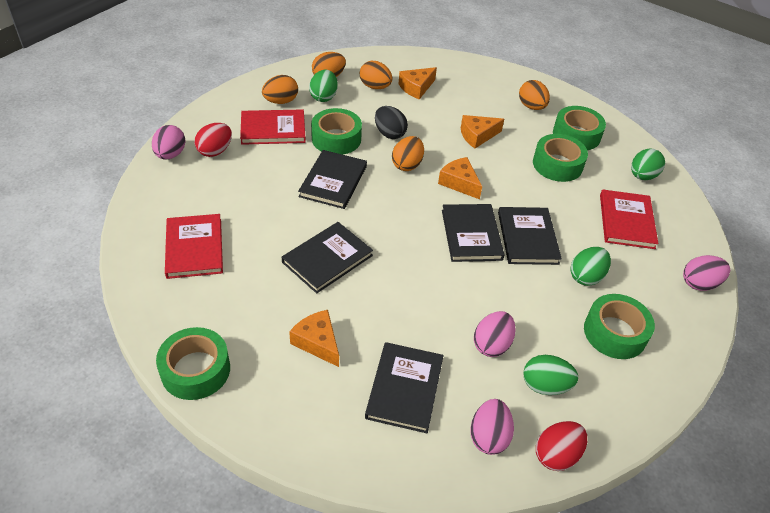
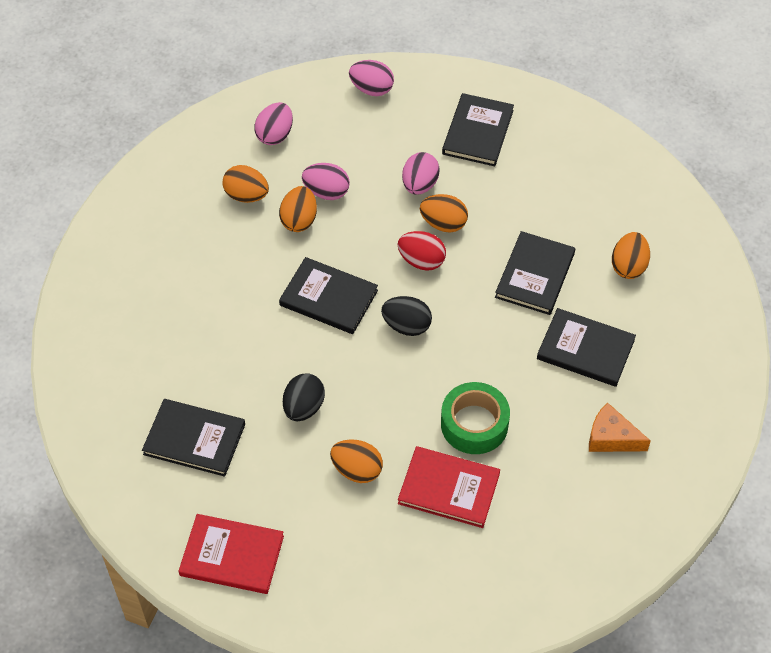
black egg: [375,106,408,139] = 1 -> [283,373,325,421] [381,296,432,336] = 2
green egg: [309,69,338,102] [523,355,578,395] [570,247,611,286] [631,148,665,180] = 4 -> none = 0
green tape: [156,327,230,400] [311,108,362,155] [533,134,588,182] [553,106,606,150] [584,294,655,359] = 5 -> [441,382,510,454] = 1
orange cheese: [289,310,339,367] [398,67,437,99] [438,157,482,199] [461,115,504,148] = 4 -> [589,402,651,452] = 1
red book: [165,214,223,279] [240,109,306,145] [600,190,658,249] = 3 -> [179,514,284,594] [398,446,500,528] = 2
red egg: [195,123,232,157] [536,421,587,471] = 2 -> [398,231,446,271] = 1

